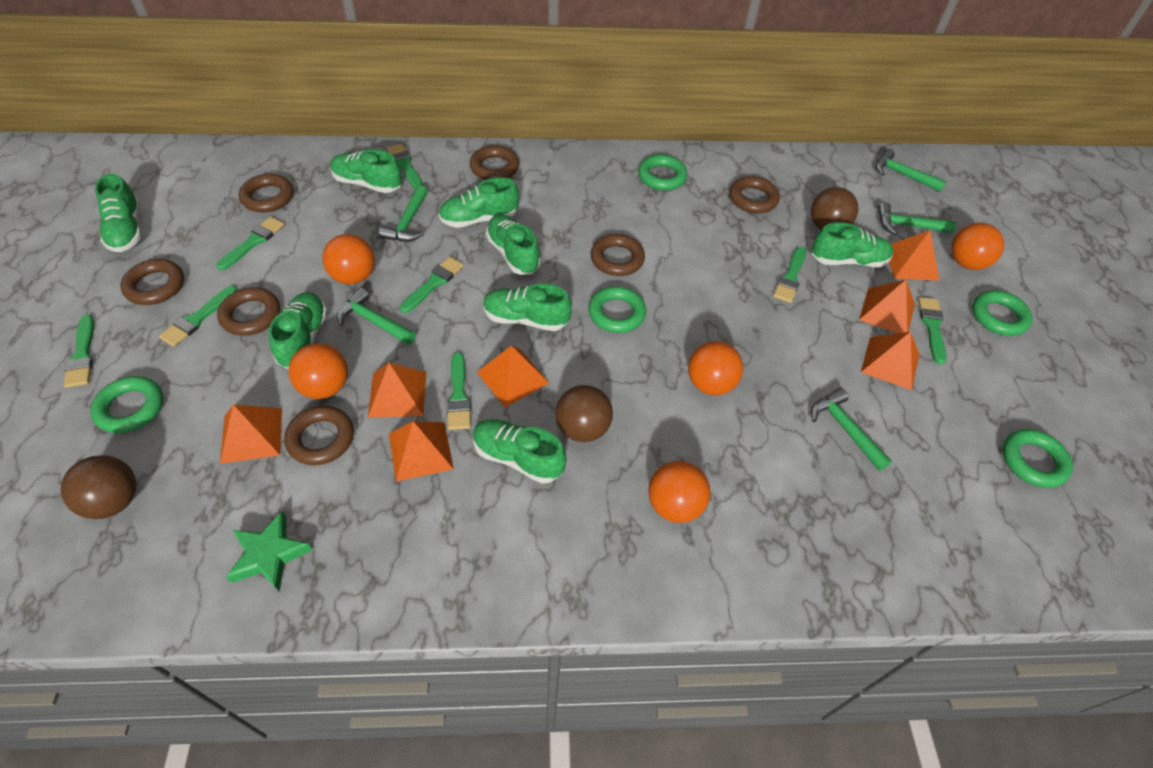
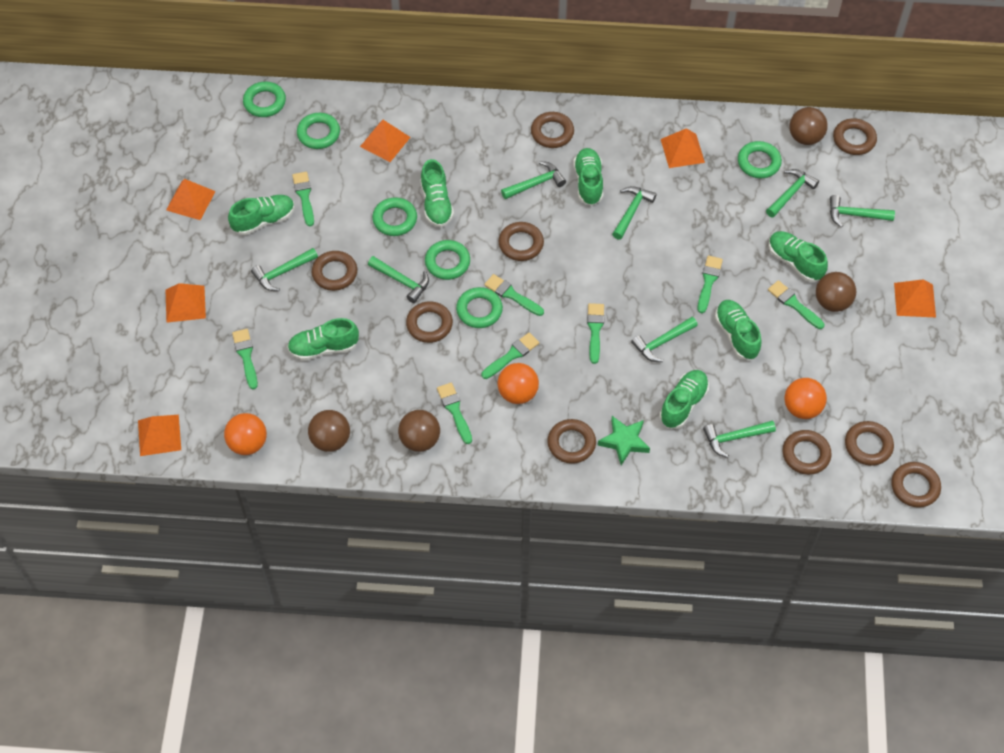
brown ball: [61,455,137,519] [555,385,613,442] [811,187,859,230] = 3 -> [308,410,350,452] [398,410,440,452] [789,107,828,145] [816,272,856,312] = 4
brown ring: [120,259,184,305] [217,287,280,336] [239,174,294,213] [284,406,354,465] [470,145,519,180] [591,234,645,276] [729,176,780,213] = 7 -> [312,251,357,291] [406,301,453,343] [499,222,544,261] [531,112,574,148] [547,419,596,464] [782,430,832,475] [833,118,877,155] [845,421,894,466] [891,462,941,508] = 9
green hammer: [337,288,416,345] [378,185,428,242] [811,388,892,471] [876,149,947,192] [878,202,956,235] = 5 -> [251,248,318,291] [368,256,429,303] [501,161,566,199] [612,186,656,240] [631,317,698,362] [703,420,776,458] [766,169,819,218] [830,195,895,227] = 8
green ring: [90,376,163,433] [588,286,646,333] [638,155,687,191] [972,290,1033,336] [1002,429,1073,488] = 5 -> [243,81,286,117] [297,113,340,149] [372,197,417,236] [425,240,470,280] [456,287,503,328] [738,141,782,178] = 6
green shoe: [95,174,142,252] [268,292,327,369] [330,149,402,193] [438,177,519,228] [473,419,567,484] [483,283,572,331] [486,214,541,275] [812,222,893,267] = 8 -> [228,195,295,235] [287,318,359,361] [420,159,454,227] [573,148,603,206] [659,370,709,429] [715,300,762,360] [769,231,828,282] = 7
orange ball: [288,343,348,399] [323,234,375,284] [648,461,710,523] [688,341,743,395] [951,223,1004,270] = 5 -> [224,413,267,455] [497,363,539,404] [784,378,827,419] = 3
orange pyramid: [220,404,282,464] [368,363,426,418] [389,421,454,482] [477,345,549,408] [859,279,915,333] [861,332,919,390] [889,230,939,281] = 7 -> [138,415,181,456] [166,179,216,220] [166,283,206,323] [360,120,410,162] [661,128,705,168] [894,279,936,317] = 6

